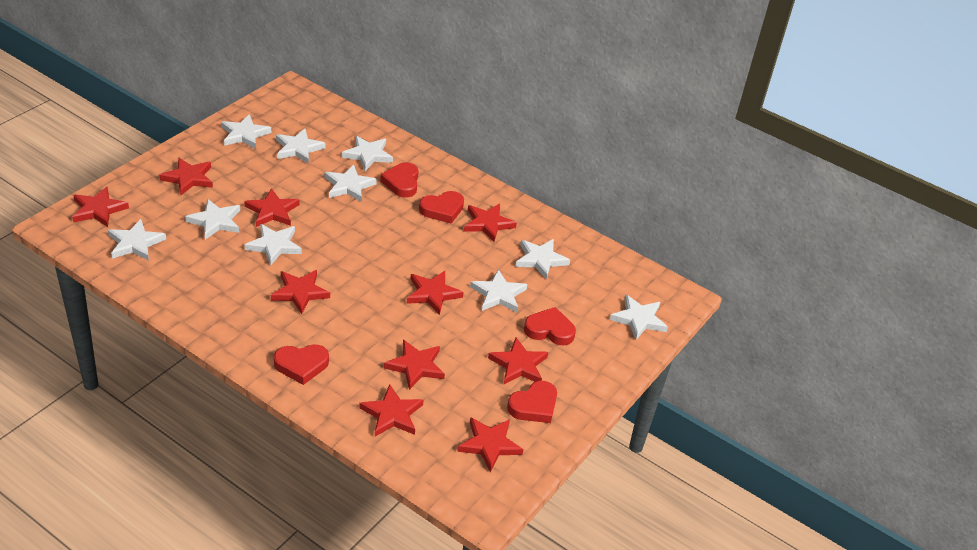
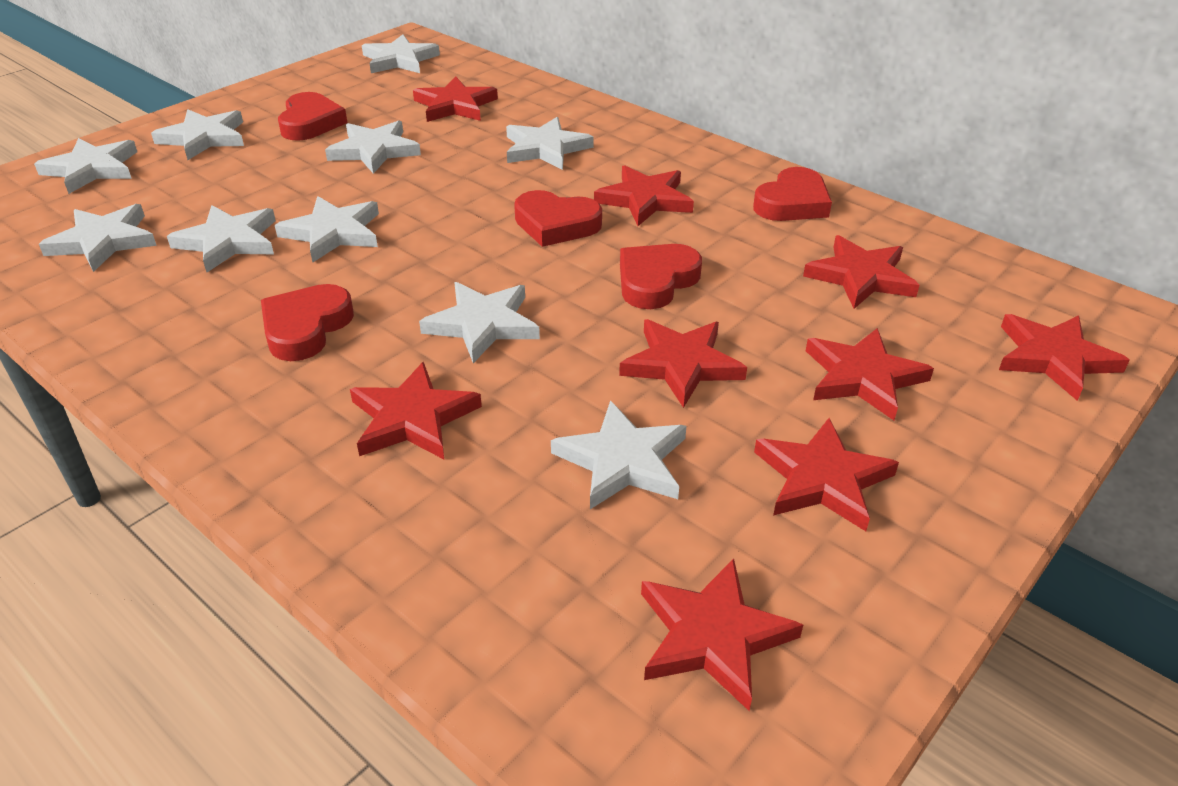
red star: [72,187,129,227] [159,158,213,195] [244,188,300,227] [271,270,330,314] [359,384,424,437] [384,340,445,390] [407,271,464,315] [457,417,523,472] [464,204,517,242] [488,338,548,384] = 10 -> [350,362,482,459] [413,77,498,122] [594,165,694,226] [619,319,747,408] [641,559,803,711] [754,418,899,531] [803,235,920,309] [806,328,934,420] [999,314,1130,401] = 9

